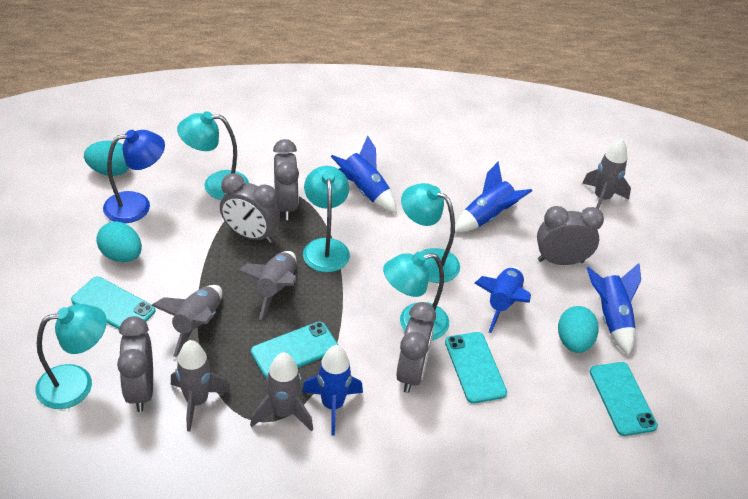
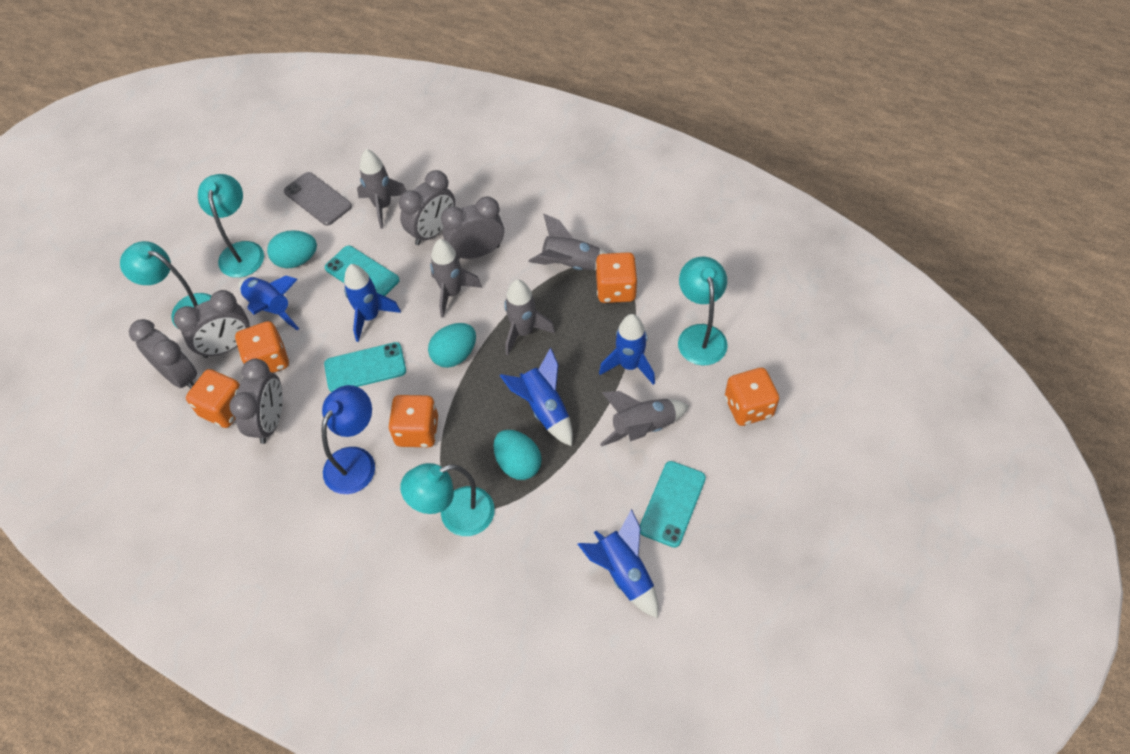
grey phone: none = 0 -> [284,172,352,226] = 1
orange dice: none = 0 -> [186,369,240,428] [235,321,289,373] [388,395,438,447] [595,252,638,303] [725,368,779,426] = 5
turquoise lamp: [36,304,107,409] [177,111,249,200] [303,166,350,272] [383,252,449,340] [401,183,460,283] = 5 -> [120,241,211,326] [198,174,264,278] [400,463,495,536] [678,257,728,365] = 4
turquoise phone: [71,277,156,329] [251,322,338,377] [445,332,507,403] [590,362,658,436] = 4 -> [324,342,406,392] [325,246,400,296] [640,461,706,548] = 3

